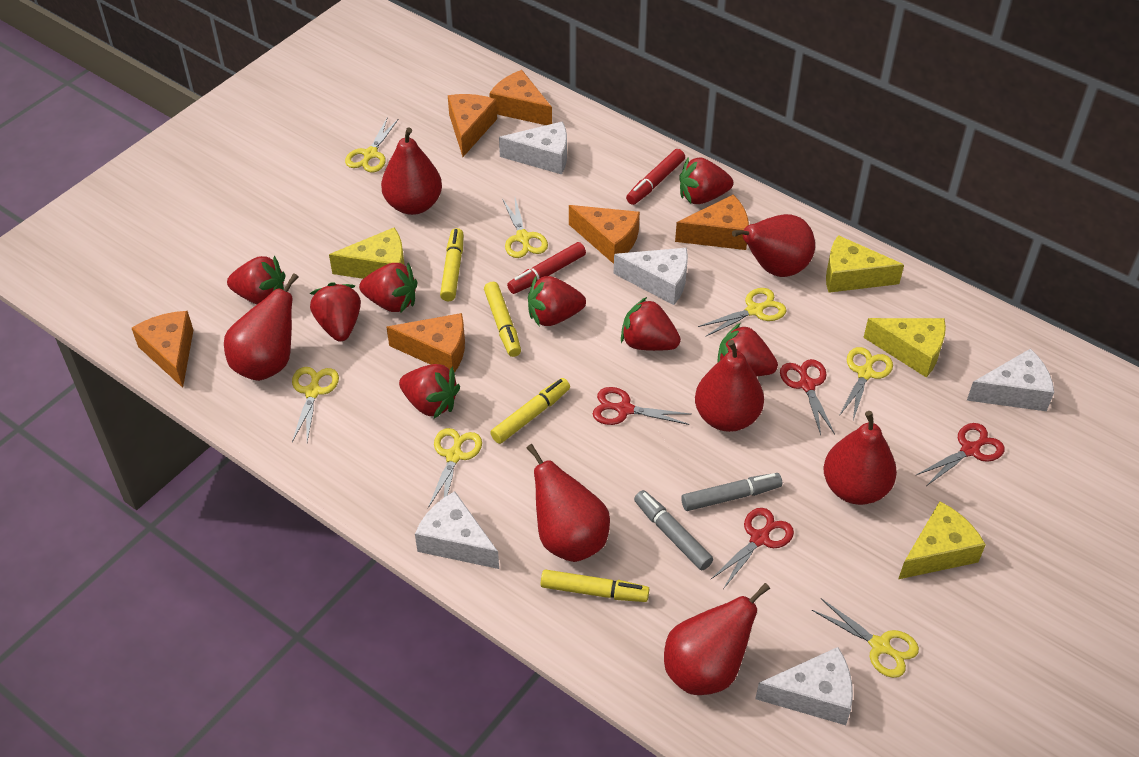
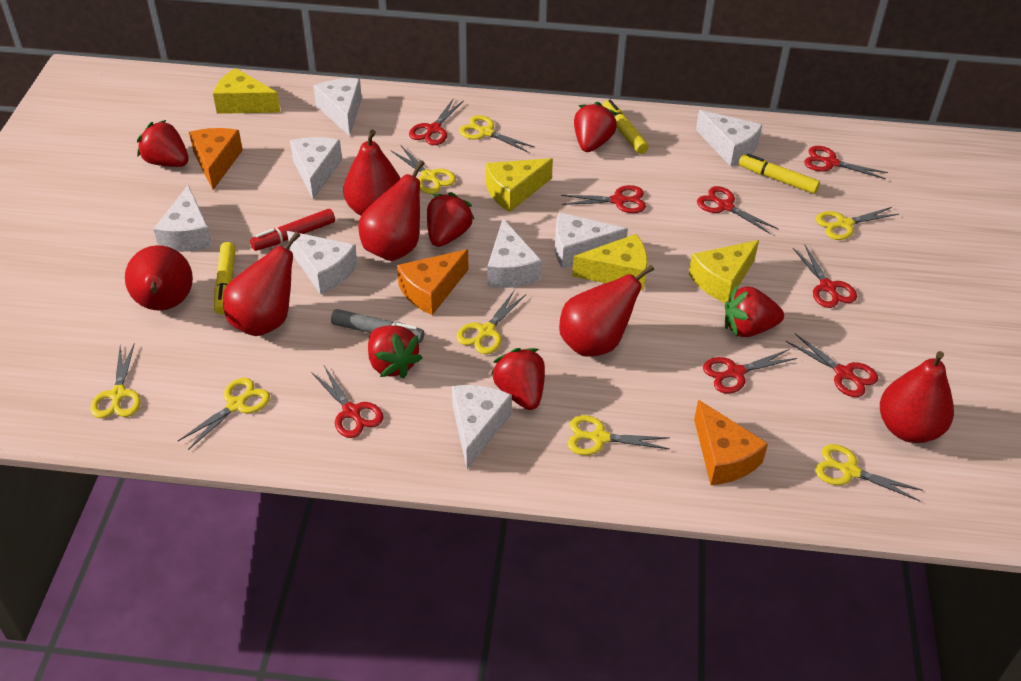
grey marker: [634,490,713,570] [681,473,782,511] = 2 -> [331,309,424,343] = 1
orange cheese: [132,311,193,388] [387,313,465,373] [448,94,497,157] [489,70,552,125] [569,205,640,264] [675,195,749,250] = 6 -> [189,128,243,190] [397,249,469,315] [694,400,768,485] = 3
red marker: [507,242,586,294] [626,149,685,205] = 2 -> [250,209,335,251] = 1
red pear: [224,273,299,381] [381,127,442,215] [526,444,610,562] [664,583,770,695] [695,340,764,432] [732,214,815,277] [823,411,897,505] = 7 -> [125,245,193,311] [223,232,300,336] [343,130,401,216] [358,160,425,261] [559,265,654,357] [880,351,954,443] = 6
red scissors: [593,387,690,425] [711,508,794,589] [780,359,835,435] [916,423,1005,486] = 4 -> [311,366,383,438] [409,98,464,145] [561,185,646,213] [697,186,778,234] [703,349,797,394] [786,333,878,397] [793,245,857,308] [804,146,888,179] = 8
red strawberry: [227,256,285,305] [310,282,361,341] [359,263,417,312] [399,364,460,418] [528,276,586,327] [621,297,681,351] [679,157,733,204] [717,323,778,376] = 8 -> [137,120,189,167] [368,326,422,378] [427,192,475,247] [491,348,545,410] [574,102,617,152] [725,285,784,337] = 6
white cheese: [415,491,499,569] [499,121,567,175] [614,248,688,305] [755,647,853,725] [967,349,1054,411] = 5 -> [153,185,213,252] [287,231,357,295] [290,137,342,200] [313,78,362,136] [452,385,512,469] [487,219,542,288] [555,213,628,268] [696,110,762,166] = 8
yellow marker: [440,228,463,301] [484,282,521,357] [490,378,570,444] [541,569,649,602] = 4 -> [214,242,236,314] [602,100,649,154] [739,153,820,194] = 3
yellow scissors: [292,367,339,442] [345,117,399,173] [428,428,482,508] [502,198,548,258] [698,288,787,337] [812,598,919,678] [839,347,893,420] = 7 -> [90,343,141,418] [178,378,270,450] [391,146,456,194] [456,290,526,354] [459,115,535,153] [568,415,670,455] [815,444,923,501] [816,207,899,240] = 8

